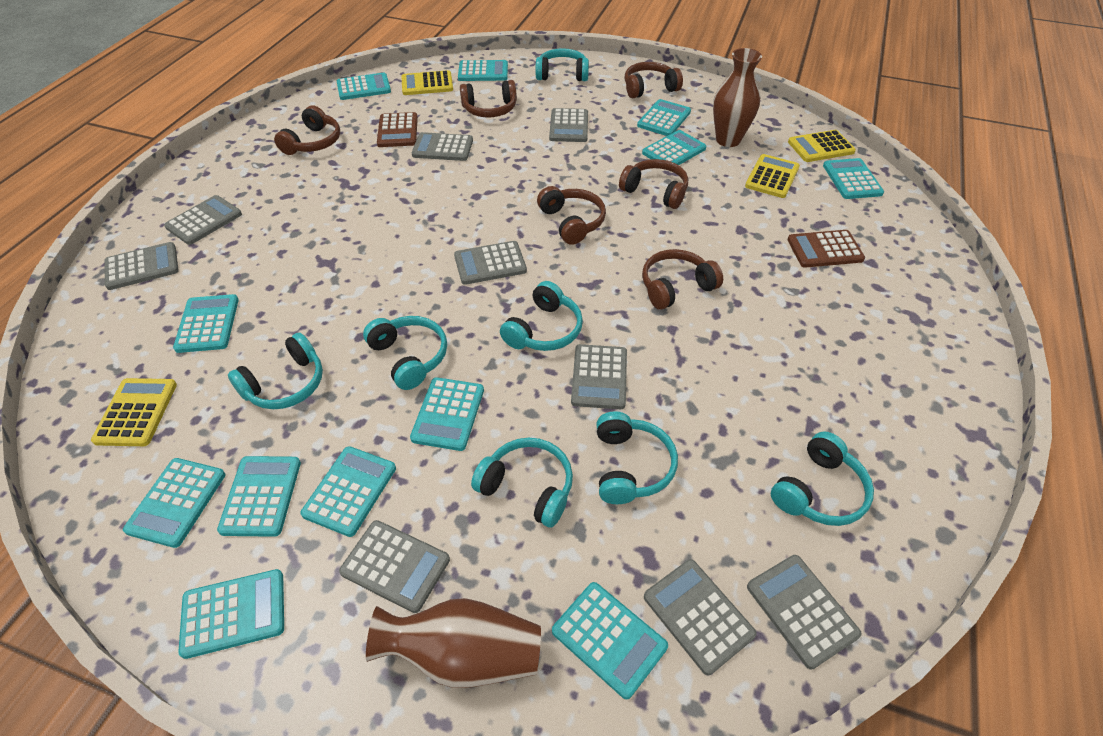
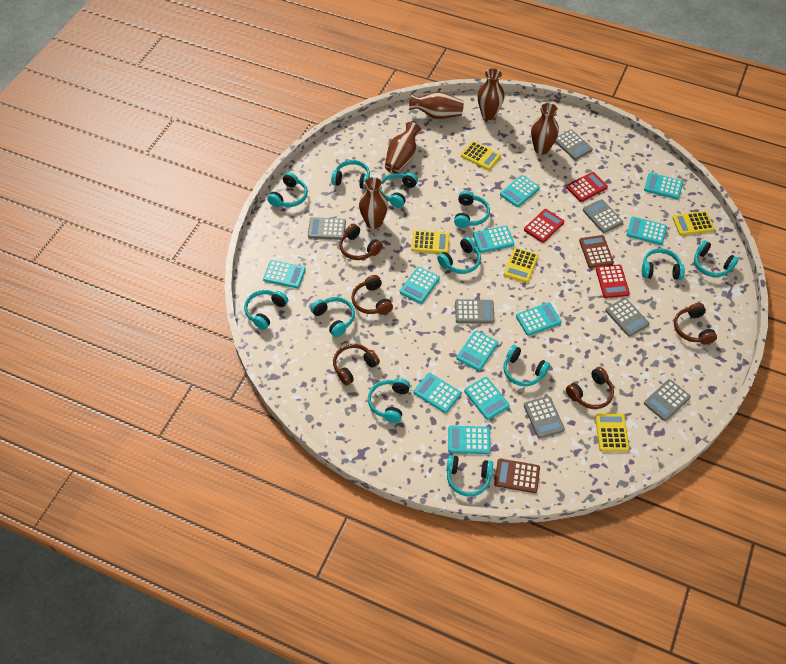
brown headphones: [274,105,340,155] [460,80,517,117] [537,186,606,245] [619,159,688,209] [625,62,683,98] [642,249,723,310] = 6 -> [333,344,380,385] [339,224,382,260] [351,275,393,315] [566,367,614,409] [674,303,717,345] = 5
brown vase: [366,598,541,688] [713,48,762,147] = 2 -> [359,177,388,229] [385,122,422,173] [409,92,464,119] [477,68,505,120] [531,103,559,155] = 5
grey calculator: [104,242,179,290] [164,195,242,245] [339,520,450,613] [412,132,473,161] [454,241,527,285] [549,108,588,142] [571,344,627,409] [644,559,757,675] [747,555,862,670] = 9 -> [308,217,346,240] [455,299,495,323] [524,396,565,439] [555,130,593,160] [583,199,623,233] [605,298,650,337] [644,379,691,421] = 7
red calculator: none = 0 -> [524,209,564,243] [566,172,608,202] [596,265,630,298] = 3
turquoise calculator: [123,458,225,548] [173,294,239,353] [178,569,284,659] [217,456,301,537] [300,446,396,537] [337,73,391,100] [410,377,484,451] [458,60,508,81] [552,582,668,699] [637,99,691,136] [642,130,706,165] [823,158,884,199] = 12 -> [263,260,306,288] [400,267,440,304] [414,373,461,413] [448,426,491,454] [456,330,498,371] [464,377,510,420] [473,226,515,253] [500,175,540,207] [516,303,561,336] [627,217,667,245] [644,173,683,199] = 11
turquoise headphones: [228,333,323,409] [363,316,447,390] [471,438,573,528] [500,281,583,351] [536,48,589,81] [596,411,678,504] [771,431,874,526] = 7 -> [244,290,288,330] [267,172,308,207] [310,297,355,337] [331,160,370,189] [368,378,410,423] [380,173,418,208] [437,237,481,274] [446,455,493,497] [454,191,490,228] [503,345,550,386] [642,248,685,280] [694,240,739,277] = 12
yellow calculator: [91,378,177,446] [401,70,453,95] [745,154,800,198] [788,130,856,162] = 4 -> [412,230,450,254] [461,141,501,170] [504,247,539,283] [595,413,629,452] [672,211,715,236] = 5

